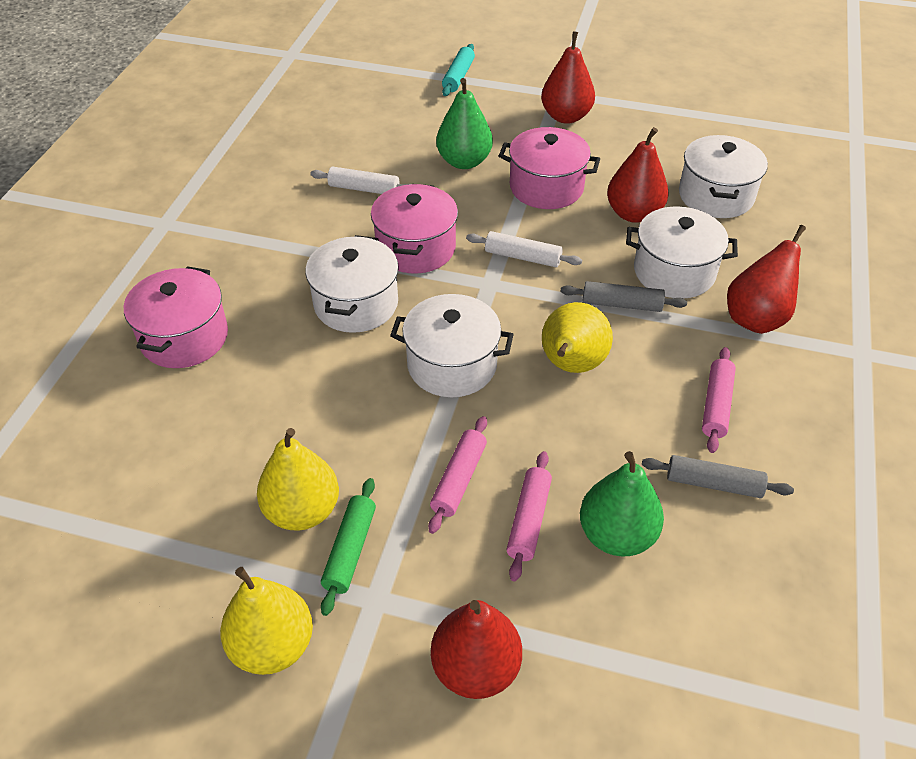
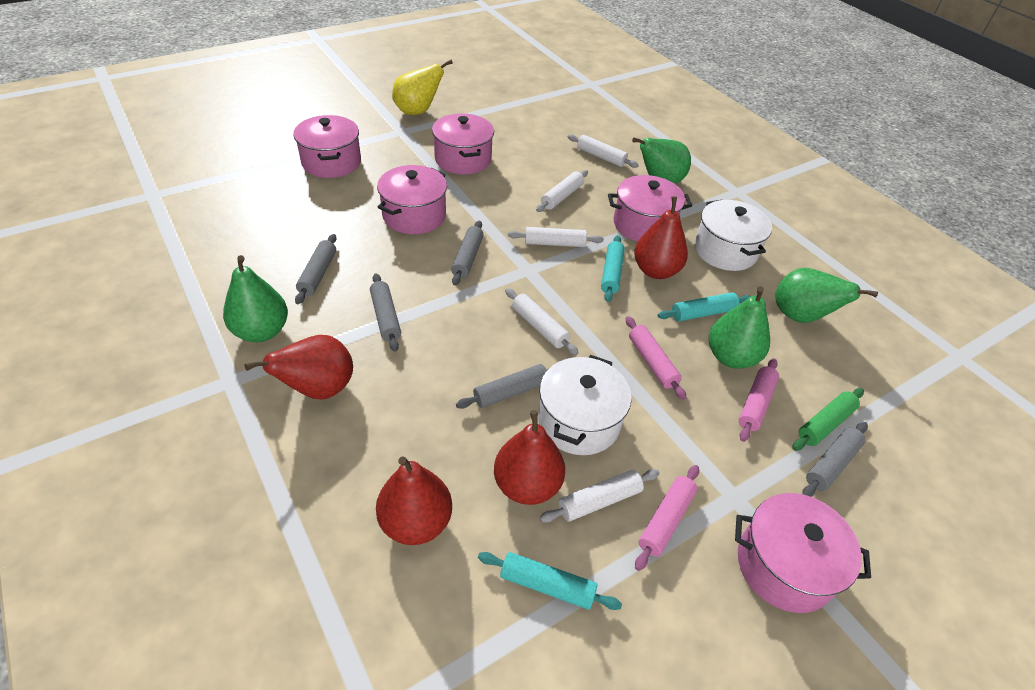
green pear: [436,78,493,169] [580,451,664,556] = 2 -> [223,255,288,342] [632,138,691,184] [709,286,770,369] [775,268,878,323] = 4
grey rolling pin: [560,281,687,312] [642,455,794,498] = 2 -> [295,234,336,304] [370,273,401,352] [451,221,484,286] [456,364,548,409] [802,422,868,497] = 5
pink pot: [124,266,228,368] [371,184,458,274] [499,127,600,209] = 3 -> [293,115,361,178] [377,165,447,234] [432,113,494,175] [608,175,692,242] [735,493,871,613] = 5
turquoise rolling pin: [442,44,475,96] = 1 -> [478,552,622,610] [601,235,625,302] [658,292,751,322] = 3
white pot: [306,235,399,333] [390,294,514,397] [626,206,738,299] [679,135,768,218] = 4 -> [538,355,631,455] [694,200,772,271] = 2
white rolling pin: [310,167,410,194] [466,231,582,267] = 2 -> [505,288,579,355] [508,227,604,247] [536,170,588,212] [540,469,660,523] [568,134,639,168] = 5
yellow pear: [220,567,313,675] [257,428,339,531] [542,302,613,373] = 3 -> [392,60,453,115] = 1

